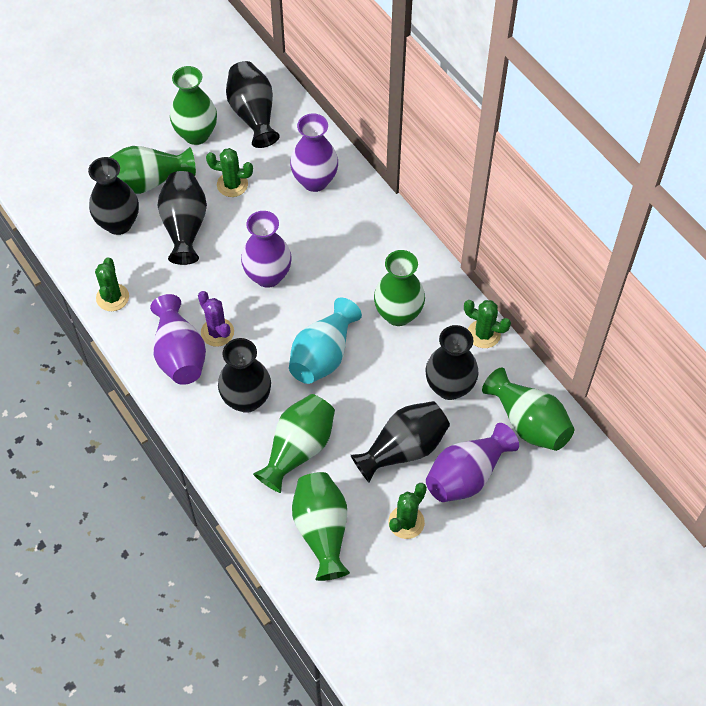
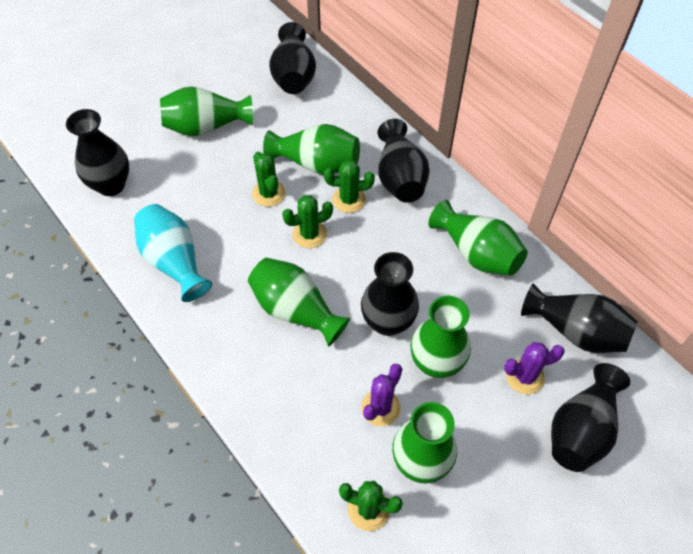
purple cactus: [198,291,234,347] = 1 -> [361,364,402,426] [504,342,565,394] = 2
purple vase: [150,294,206,385] [241,211,292,288] [290,114,338,192] [426,423,519,502] = 4 -> none = 0

